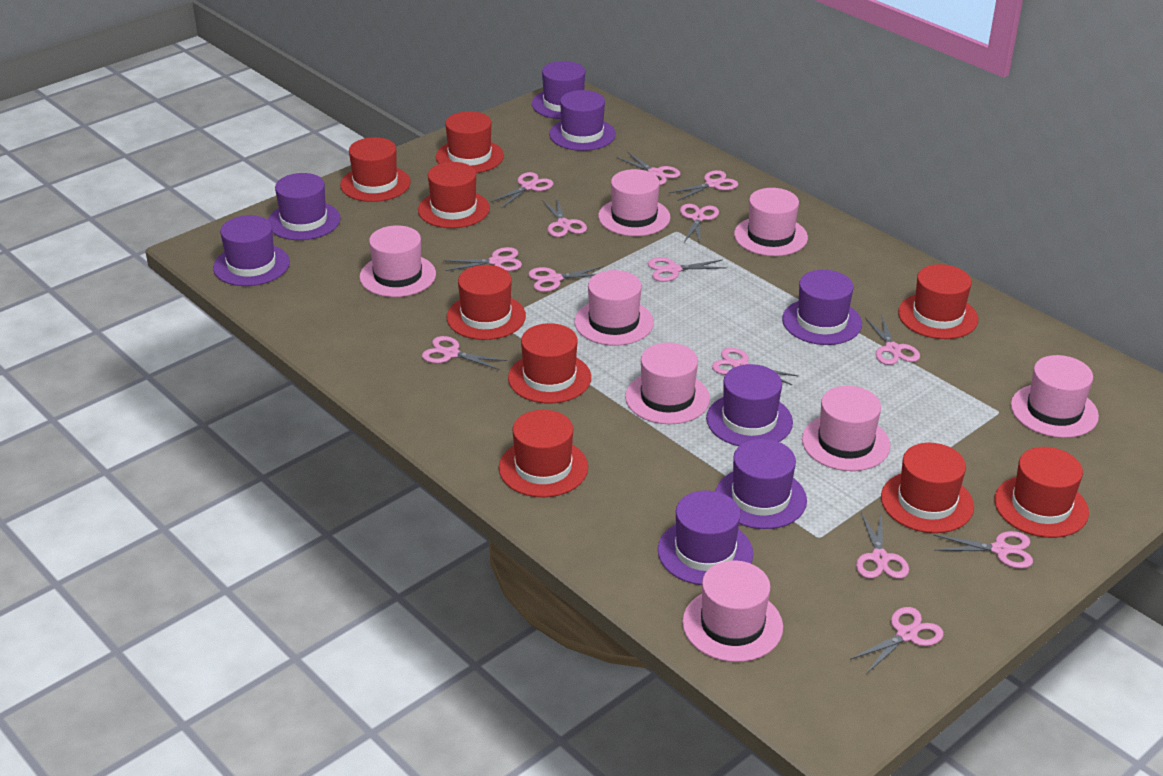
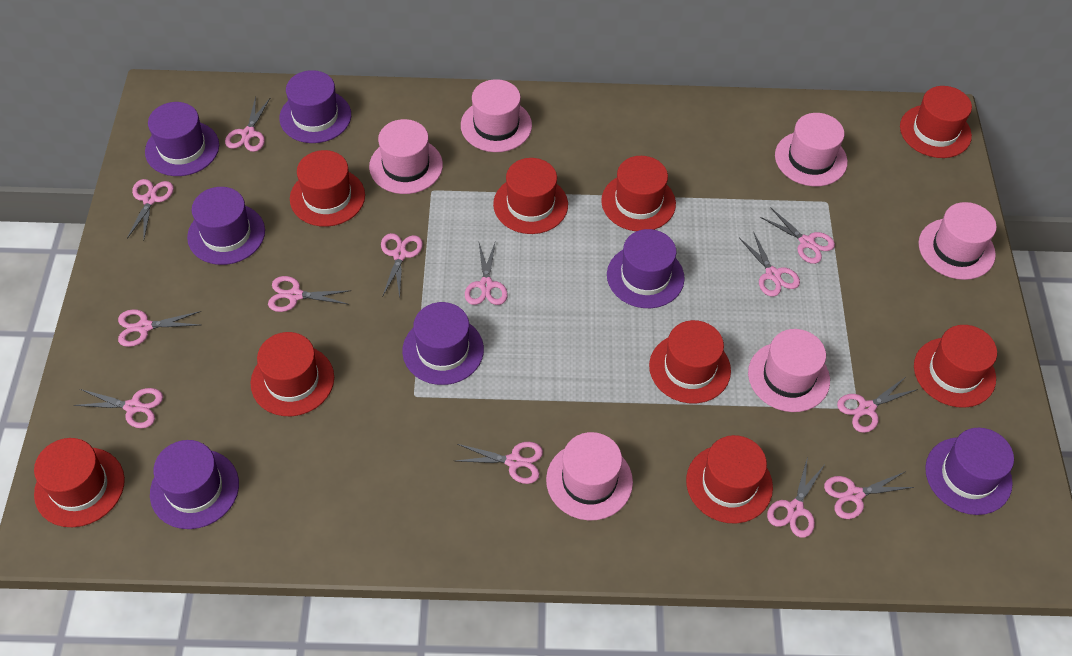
pink hat: [359,225,436,297] [574,270,654,346] [598,169,670,236] [625,343,710,424] [682,560,783,662] [734,188,808,256] [802,386,890,471] [1011,355,1099,438] = 8 -> [369,119,443,194] [461,79,532,152] [546,432,633,521] [748,329,830,412] [775,113,848,186] [918,202,997,280] = 6
pink scissors: [422,336,507,370] [443,247,522,271] [490,172,553,208] [528,266,604,292] [542,198,587,237] [616,152,680,185] [648,257,727,282] [669,170,738,201] [680,204,719,244] [712,348,798,385] [850,607,943,673] [856,511,909,579] [865,314,920,365] [933,531,1033,569] = 14 -> [73,388,163,429] [118,309,201,347] [127,179,174,239] [225,96,270,152] [268,276,351,312] [381,233,423,298] [456,442,543,484] [465,243,508,305] [739,231,800,297] [760,207,835,264] [767,456,824,538] [824,471,914,519] [837,378,918,433] = 13
purple hat: [213,215,290,286] [268,173,341,240] [532,61,585,119] [549,90,616,151] [658,491,753,585] [706,364,793,446] [716,439,807,529] [782,270,862,345] = 8 -> [145,102,219,176] [150,440,239,529] [187,187,265,265] [279,70,351,143] [402,302,484,385] [607,229,685,308] [925,428,1014,515] = 7

